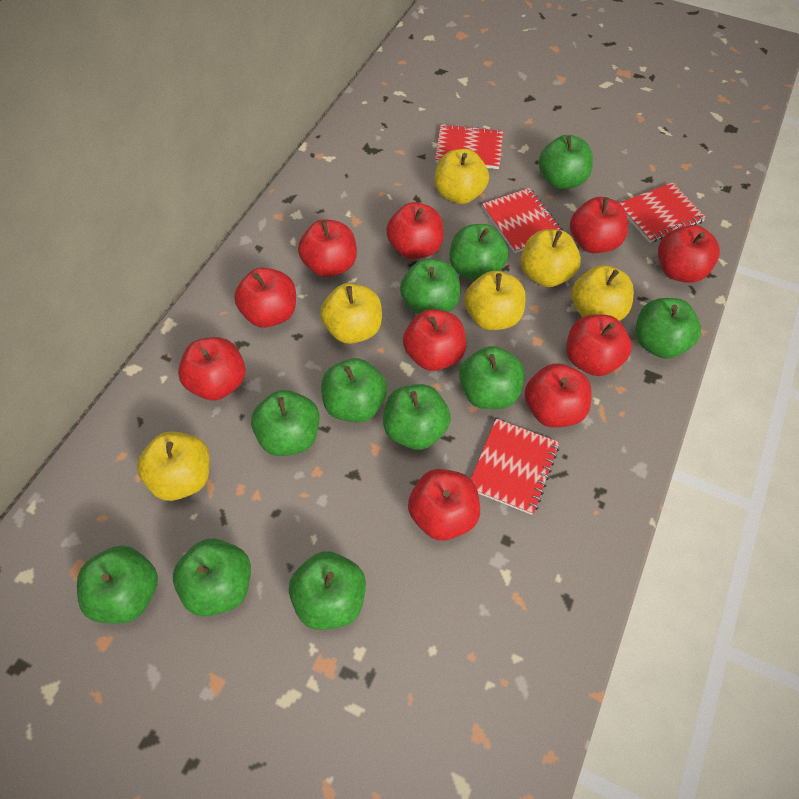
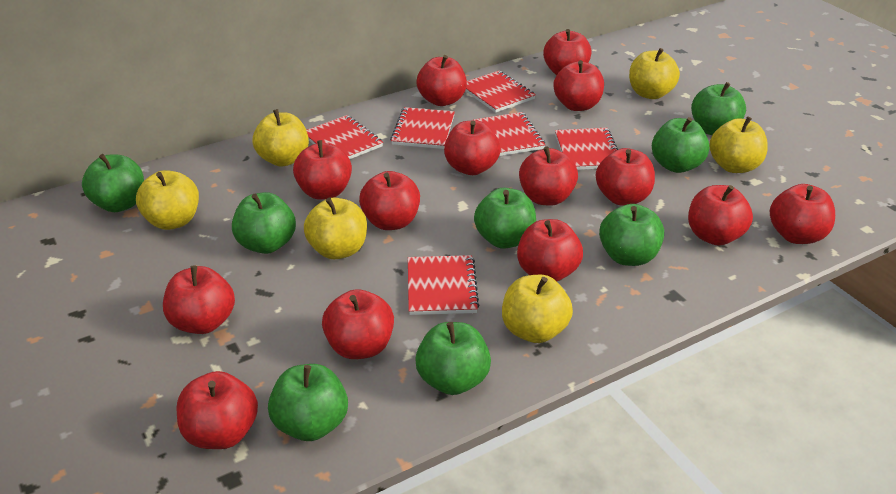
green apple: [77,545,158,624] [173,538,251,616] [251,390,320,456] [289,551,366,630] [321,358,387,423] [383,384,451,450] [400,258,460,315] [449,224,508,281] [459,346,525,409] [538,135,593,189] [635,298,701,359] = 11 -> [82,154,144,212] [232,192,296,254] [268,364,348,441] [415,322,491,395] [474,188,536,249] [599,204,664,266] [652,117,710,173] [691,82,746,135] = 8
red apple: [178,337,246,401] [234,267,296,328] [298,219,357,277] [386,202,443,260] [403,309,466,371] [408,469,480,541] [525,363,592,428] [566,315,632,376] [570,197,628,253] [658,225,720,283] = 10 -> [163,266,235,334] [176,371,258,449] [293,140,352,200] [322,289,394,359] [359,171,420,230] [416,55,467,106] [444,121,500,175] [517,219,583,281] [519,146,578,206] [543,29,591,75] [553,60,604,111] [596,148,655,205] [688,185,753,246] [770,184,835,244] = 14
red notebook: [435,124,503,169] [471,419,559,515] [482,188,563,253] [620,182,706,243] = 4 -> [306,115,383,159] [390,107,455,149] [408,255,480,315] [465,71,536,113] [473,112,545,156] [555,128,618,170] = 6

